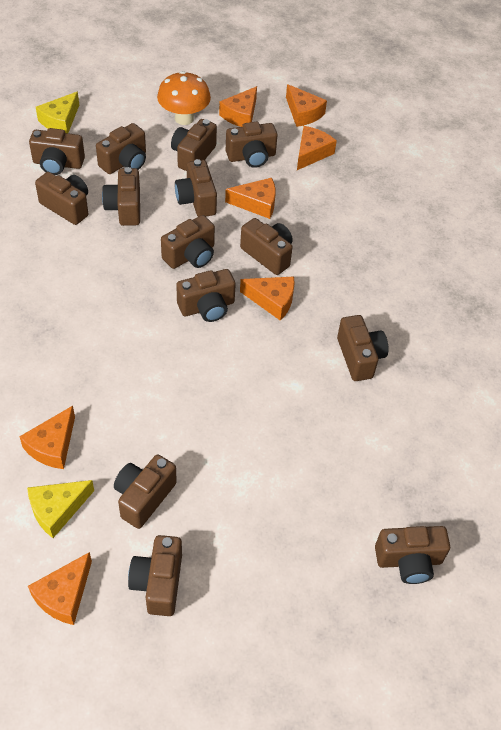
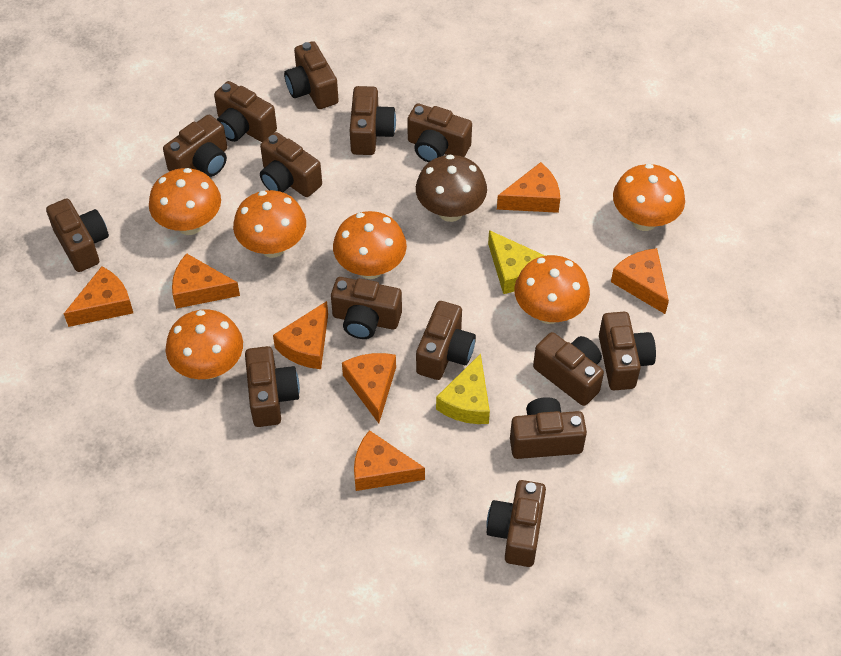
brown mushroom: none = 0 -> [416,155,487,222] = 1
orange mushroom: [157,71,211,125] = 1 -> [149,168,221,235] [166,309,243,379] [233,190,306,258] [333,211,407,279] [514,255,590,324] [613,164,685,231] = 6

